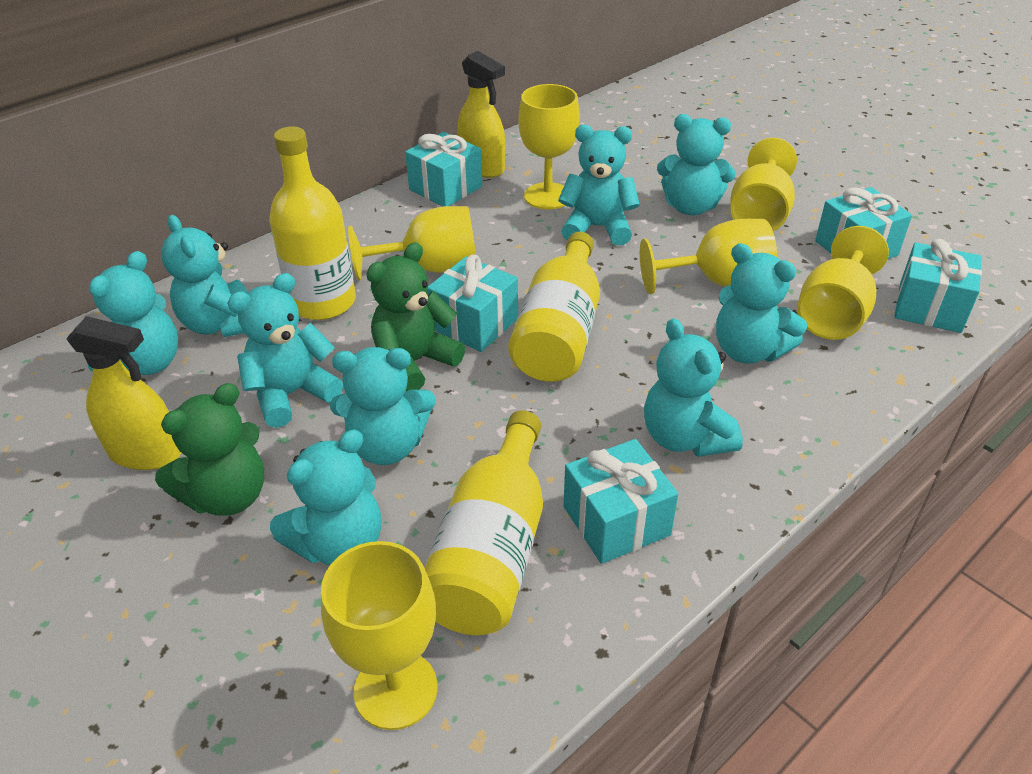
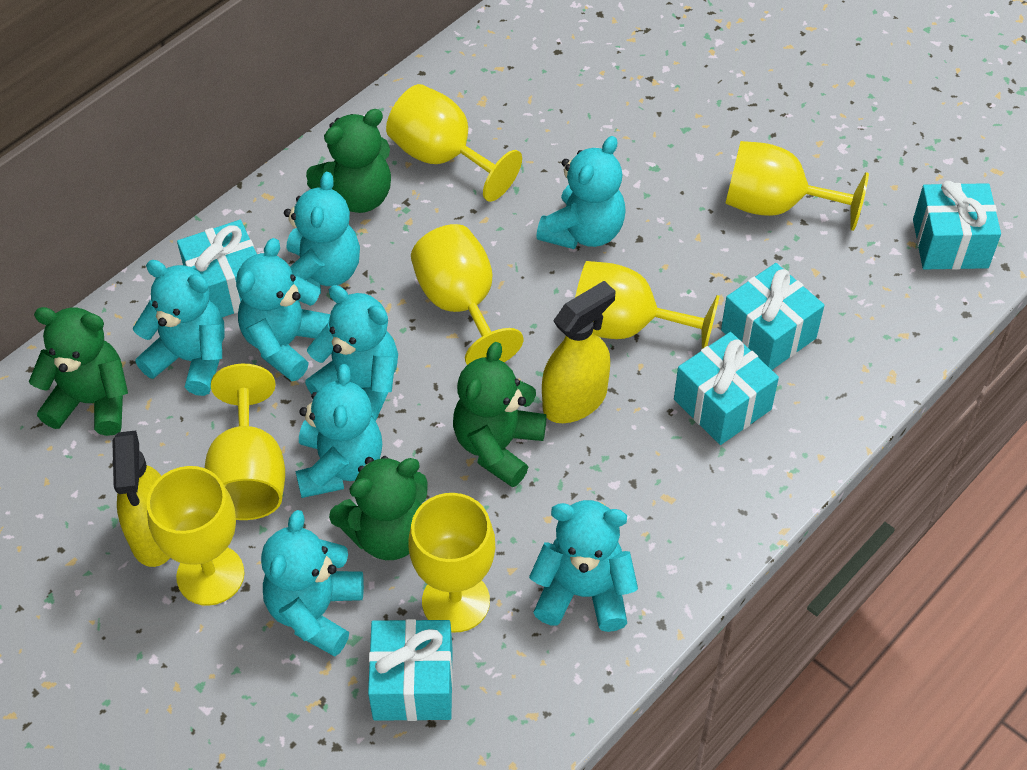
green teddy bear: [155,383,264,516] [366,242,465,391] = 2 -> [29,307,128,436] [306,109,391,213] [329,456,427,560] [453,342,547,488] = 4
turquoise teddy bear: [87,251,178,375] [161,215,248,337] [227,273,343,428] [270,430,381,565] [330,347,436,465] [558,125,640,246] [644,318,743,457] [657,114,736,215] [716,243,807,364] = 9 -> [133,260,224,396] [236,238,330,381] [261,510,364,657] [284,172,360,294] [296,364,382,498] [305,285,398,421] [529,500,638,632] [536,136,626,249] = 8
yellow bottle: [269,127,356,320] [425,410,543,635] [508,232,600,382] = 3 -> none = 0
yellow goblet: [321,541,438,730] [348,206,476,280] [518,84,580,209] [640,219,777,294] [730,138,797,231] [798,226,889,340] = 6 -> [147,466,244,606] [205,364,285,520] [386,84,522,202] [408,493,495,632] [411,224,524,365] [575,261,720,349] [725,141,869,231] = 7

